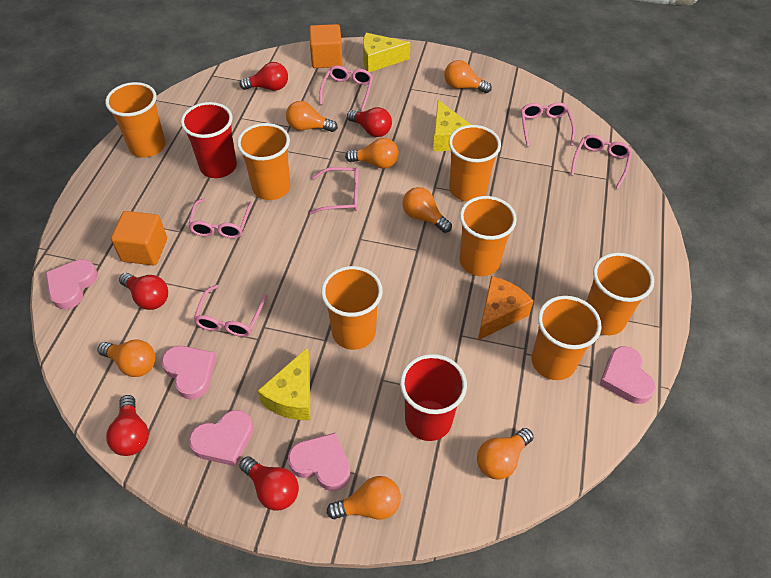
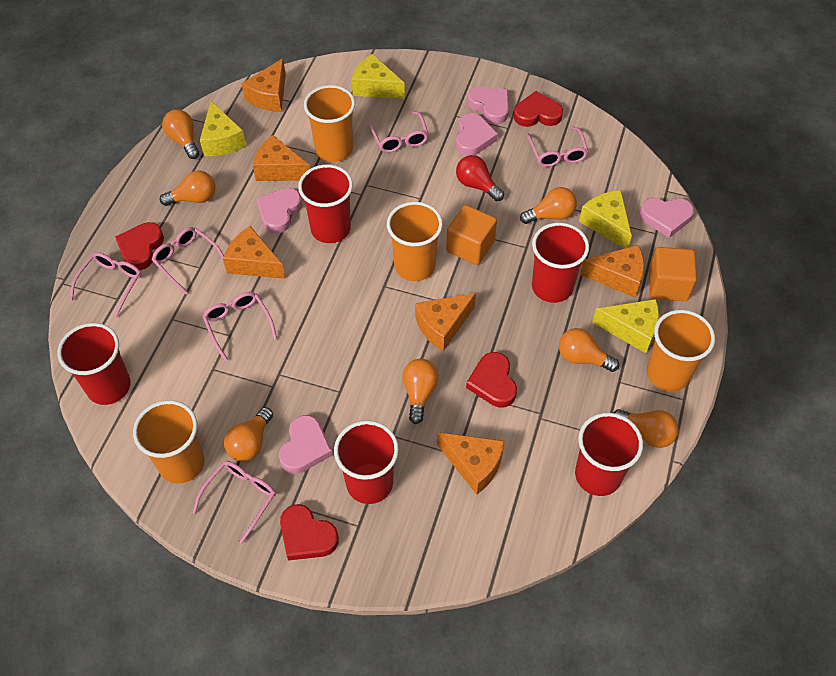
orange cheese: [478,276,534,340] = 1 -> [223,226,285,279] [241,58,286,112] [253,135,310,181] [415,293,476,351] [437,432,505,494] [580,245,644,298] = 6
orange cup: [105,82,166,157] [237,123,290,200] [321,266,383,350] [449,125,501,202] [460,196,517,276] [531,296,602,380] [586,253,654,335] = 7 -> [133,400,205,484] [304,85,355,162] [387,202,443,281] [647,310,715,392] = 4
red cup: [181,102,237,178] [400,354,467,441] = 2 -> [58,323,131,405] [298,165,353,243] [334,420,399,504] [532,223,589,303] [575,413,643,496] = 5
red heart: none = 0 -> [115,222,164,270] [280,504,339,561] [466,352,517,407] [514,91,563,127] = 4
red light bulb: [106,395,149,456] [119,273,168,310] [239,62,288,91] [239,456,299,511] [347,107,392,137] = 5 -> [456,155,504,201] = 1
yellow cheese: [258,347,310,420] [363,33,411,72] [433,100,471,151] = 3 -> [200,101,246,156] [352,54,405,99] [579,190,632,249] [592,299,659,353] = 4

